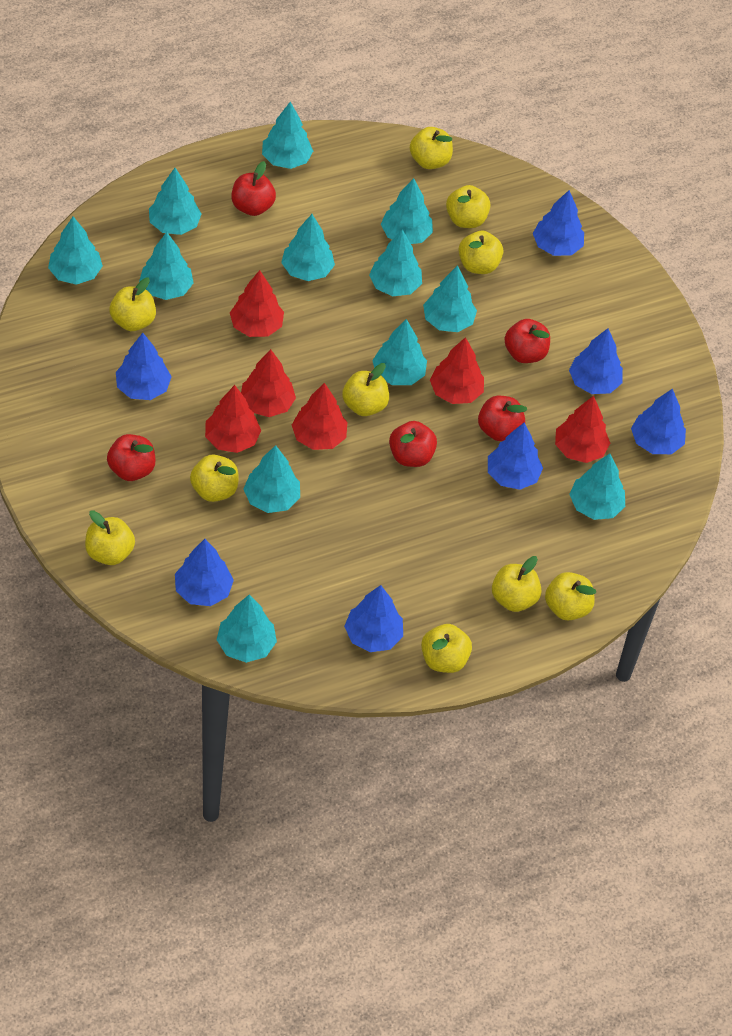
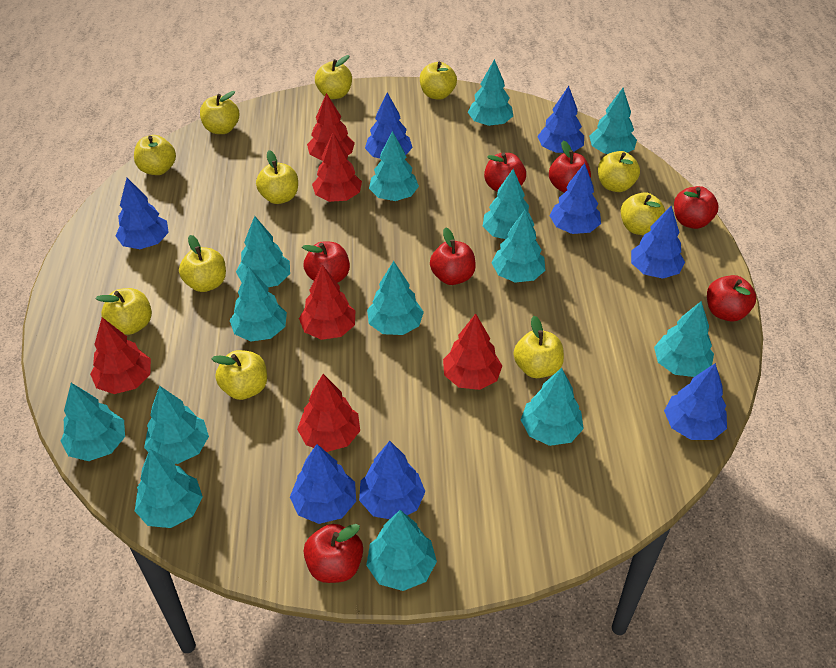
blue tree: [116,333,172,400] [175,539,234,606] [344,585,403,652] [488,422,543,490] [533,190,584,256] [569,328,623,394] [631,388,686,454] = 7 -> [116,178,169,249] [290,444,356,524] [359,441,426,519] [365,92,413,158] [537,86,584,153] [549,163,601,234] [631,206,685,279] [664,363,727,440] = 8
red apple: [107,434,155,481] [231,161,276,216] [389,421,437,467] [478,396,527,441] [504,319,550,363] = 5 -> [302,241,350,283] [304,524,363,583] [430,227,476,285] [484,153,526,192] [549,141,591,193] [674,186,719,229] [707,275,756,321] = 7
turquoise tree: [48,216,103,285] [139,232,194,300] [149,168,202,235] [217,594,277,663] [243,445,300,513] [262,102,313,169] [281,214,335,281] [369,229,422,296] [372,319,427,385] [381,178,433,244] [423,265,477,332] [569,454,625,520] = 12 -> [61,383,125,461] [135,449,203,528] [144,386,209,464] [230,267,287,341] [236,216,290,287] [366,510,437,591] [367,261,424,335] [369,131,419,201] [468,59,513,126] [483,169,534,239] [492,210,545,283] [521,368,584,446] [589,88,637,154] [654,301,714,377] = 14
yellow apple: [85,510,135,565] [110,277,156,331] [190,454,238,502] [342,363,389,416] [410,127,453,169] [421,624,472,673] [446,185,490,228] [459,231,503,274] [492,556,541,612] [545,572,596,620] = 10 -> [96,288,152,335] [134,135,176,175] [179,235,226,292] [200,91,239,134] [211,350,267,400] [256,150,298,204] [315,55,352,99] [420,62,457,100] [514,316,564,378] [598,151,640,192] [621,192,665,235] = 11

